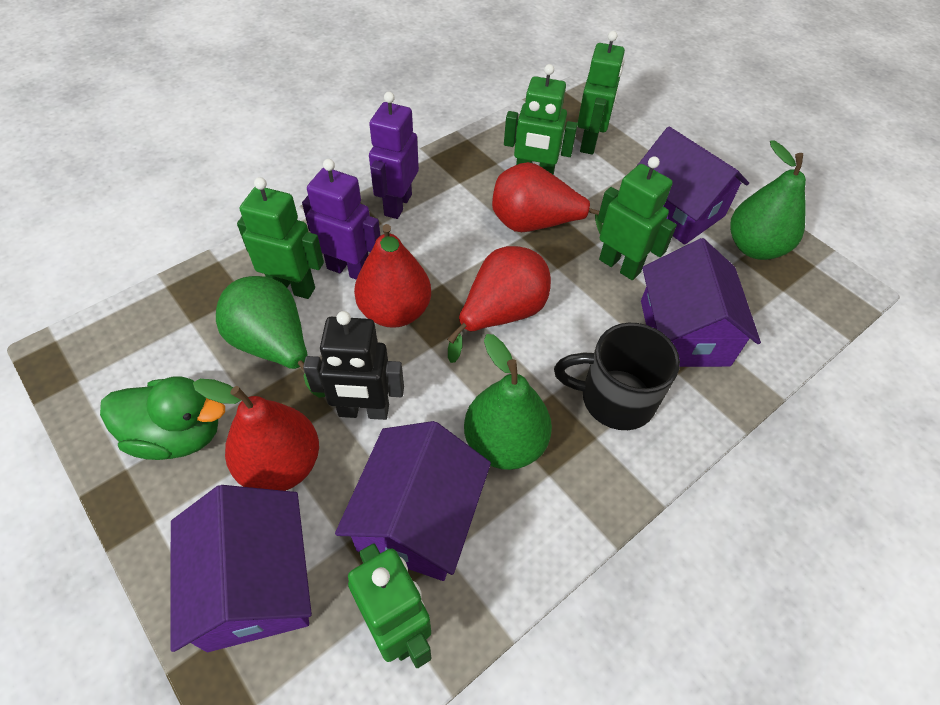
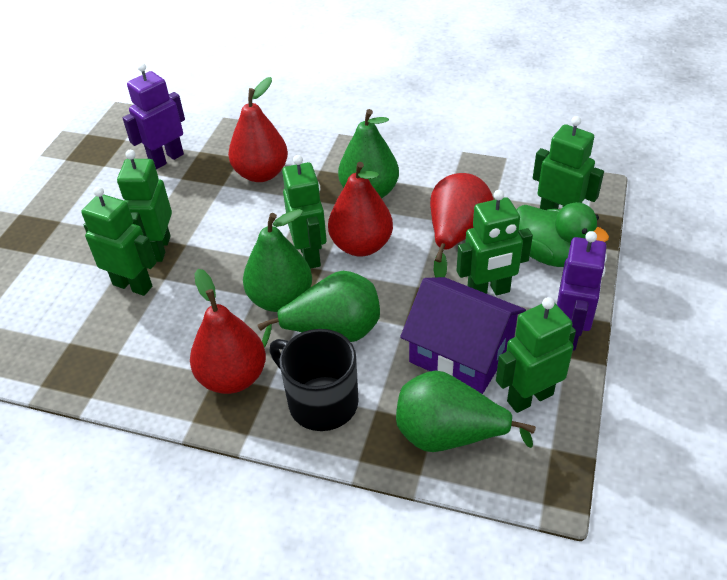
black robot: [303,311,404,420] = 1 -> none = 0
green pear: [216,276,325,398] [464,334,552,470] [730,141,806,260] = 3 -> [243,209,312,312] [257,271,380,348] [338,109,399,198] [396,370,536,452] = 4
green robot: [237,177,324,299] [348,544,432,668] [504,64,578,175] [578,31,625,155] [598,156,677,280] = 5 -> [81,186,157,296] [117,150,172,262] [282,155,327,269] [457,190,533,295] [496,297,576,413] [533,116,604,210] = 6
purple house: [171,485,312,652] [335,421,491,581] [636,127,749,245] [641,238,761,367] = 4 -> [400,277,526,394] = 1

